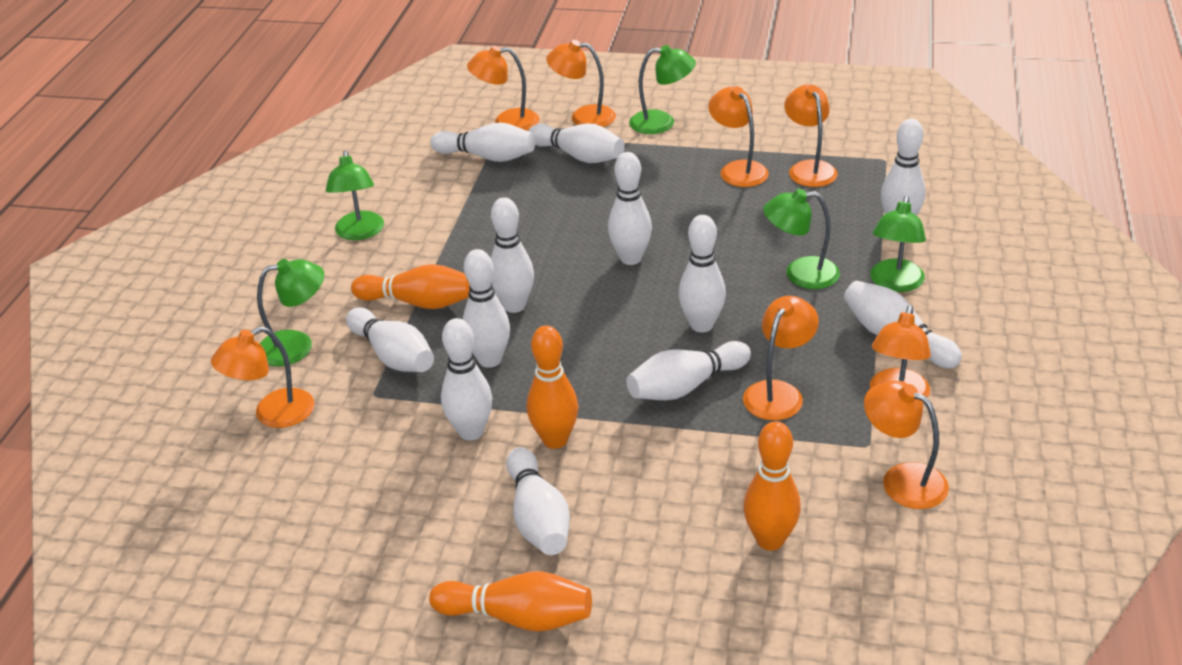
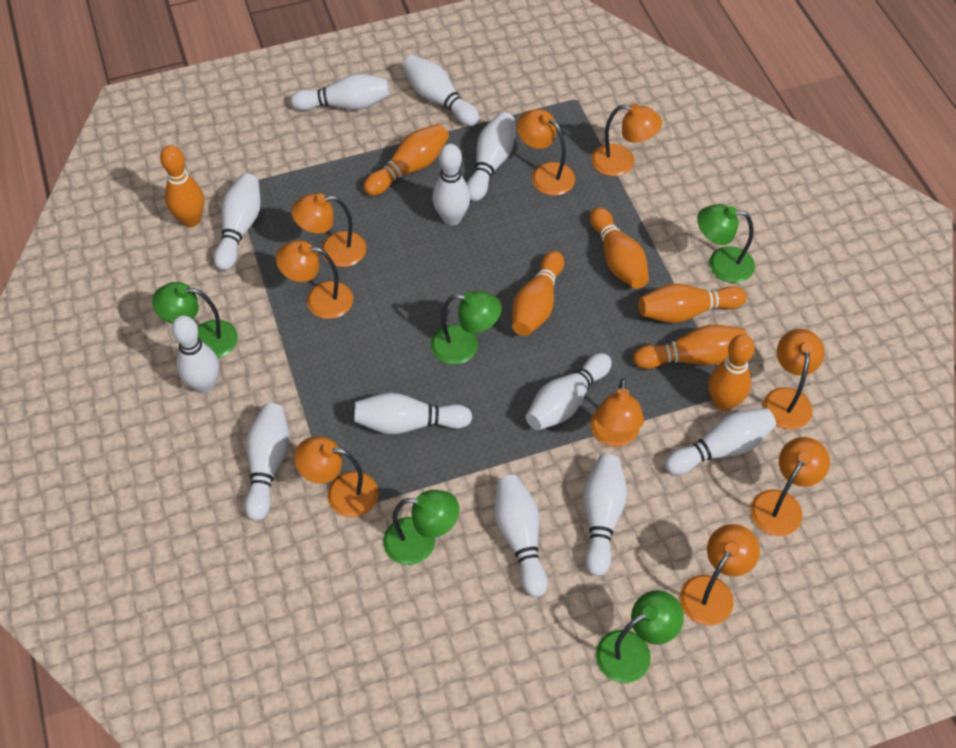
orange bowling pin: [351,264,470,309] [429,571,592,632] [527,325,578,449] [743,421,801,551] = 4 -> [160,145,204,227] [364,124,449,196] [512,251,564,336] [590,207,649,289] [633,325,747,369] [638,284,747,323] [708,334,755,411] = 7
orange lamp: [211,327,315,428] [467,46,539,131] [546,40,616,127] [708,87,769,187] [743,296,819,420] [784,84,837,187] [864,381,949,509] [870,305,931,403] = 8 -> [276,240,353,319] [291,194,366,267] [294,437,379,517] [517,109,575,196] [590,378,644,447] [591,104,662,176] [680,524,760,625] [750,437,830,536] [763,329,825,430] = 9

